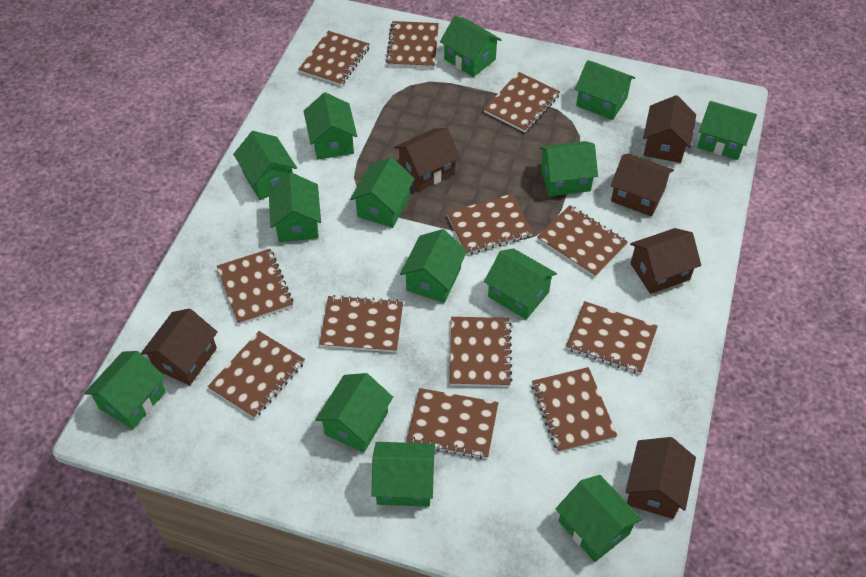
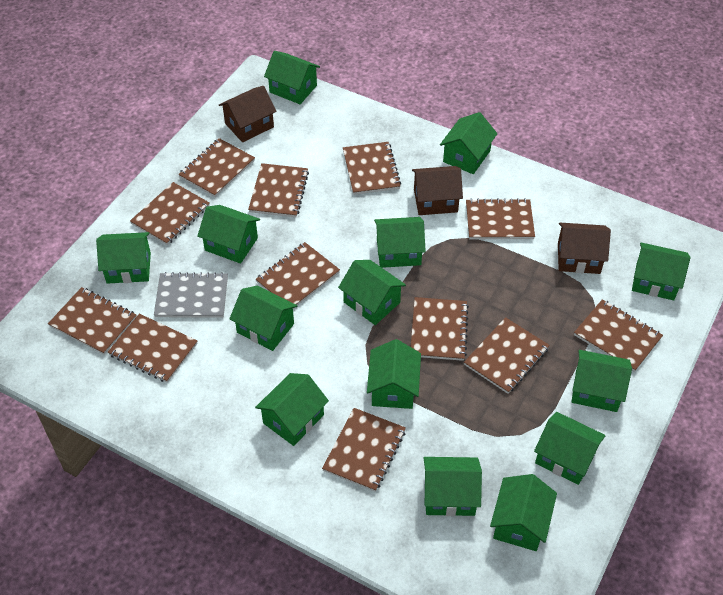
brown house: [141,308,217,385] [394,128,460,191] [611,153,674,216] [626,437,696,519] [630,228,701,294] [643,95,696,163] = 6 -> [219,86,277,142] [412,166,463,215] [558,223,611,274] = 3
grey notebook: none = 0 -> [154,272,228,318] = 1

